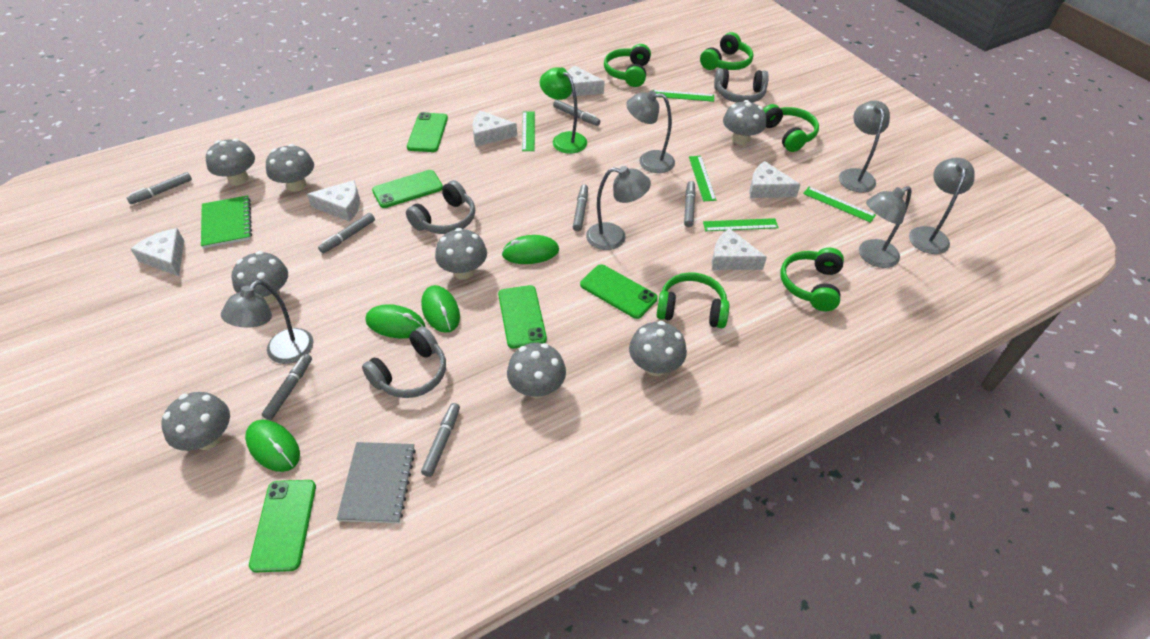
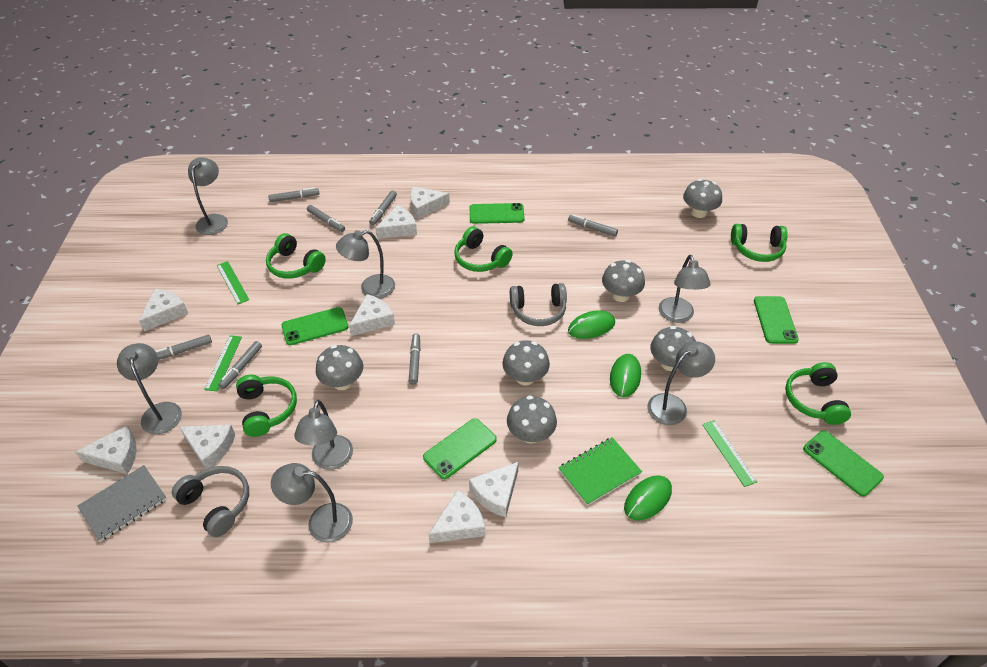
green lamp: [540,67,587,154] = 1 -> none = 0
green mouse: [245,420,300,472] [366,304,425,339] [421,285,460,333] [502,235,559,264] = 4 -> [568,310,615,339] [610,354,641,397] [624,475,672,521] = 3
green ruler: [522,111,535,151] [653,90,714,102] [689,156,716,202] [703,218,779,231] [803,187,876,223] = 5 -> [204,335,242,391] [217,261,249,304] [702,420,757,487] = 3
grey headphones: [362,326,446,398] [406,180,475,234] [714,68,769,103] = 3 -> [172,466,249,537] [510,283,567,326] = 2
grey lamp: [221,280,314,364] [586,166,651,250] [626,90,675,173] [839,101,890,193] [859,186,911,268] [909,158,975,254] = 6 -> [117,343,182,434] [188,157,228,235] [271,463,353,543] [294,400,353,470] [336,230,395,298] [647,341,715,425] [659,255,710,323] = 7
grey mushroom: [161,392,230,451] [206,139,255,185] [231,251,288,304] [266,144,314,192] [435,228,487,279] [507,343,566,398] [629,321,687,376] [723,100,766,145] = 8 -> [316,345,363,390] [502,340,550,385] [507,395,557,443] [602,260,645,302] [650,326,696,371] [683,179,722,218] = 6
white cheese: [131,228,184,276] [307,180,360,222] [472,111,517,147] [567,66,605,97] [712,228,767,270] [749,161,801,198] = 6 -> [75,426,137,474] [139,289,188,331] [180,424,235,469] [349,294,395,336] [375,205,417,239] [410,187,450,219] [429,490,485,543] [469,462,519,517] = 8

